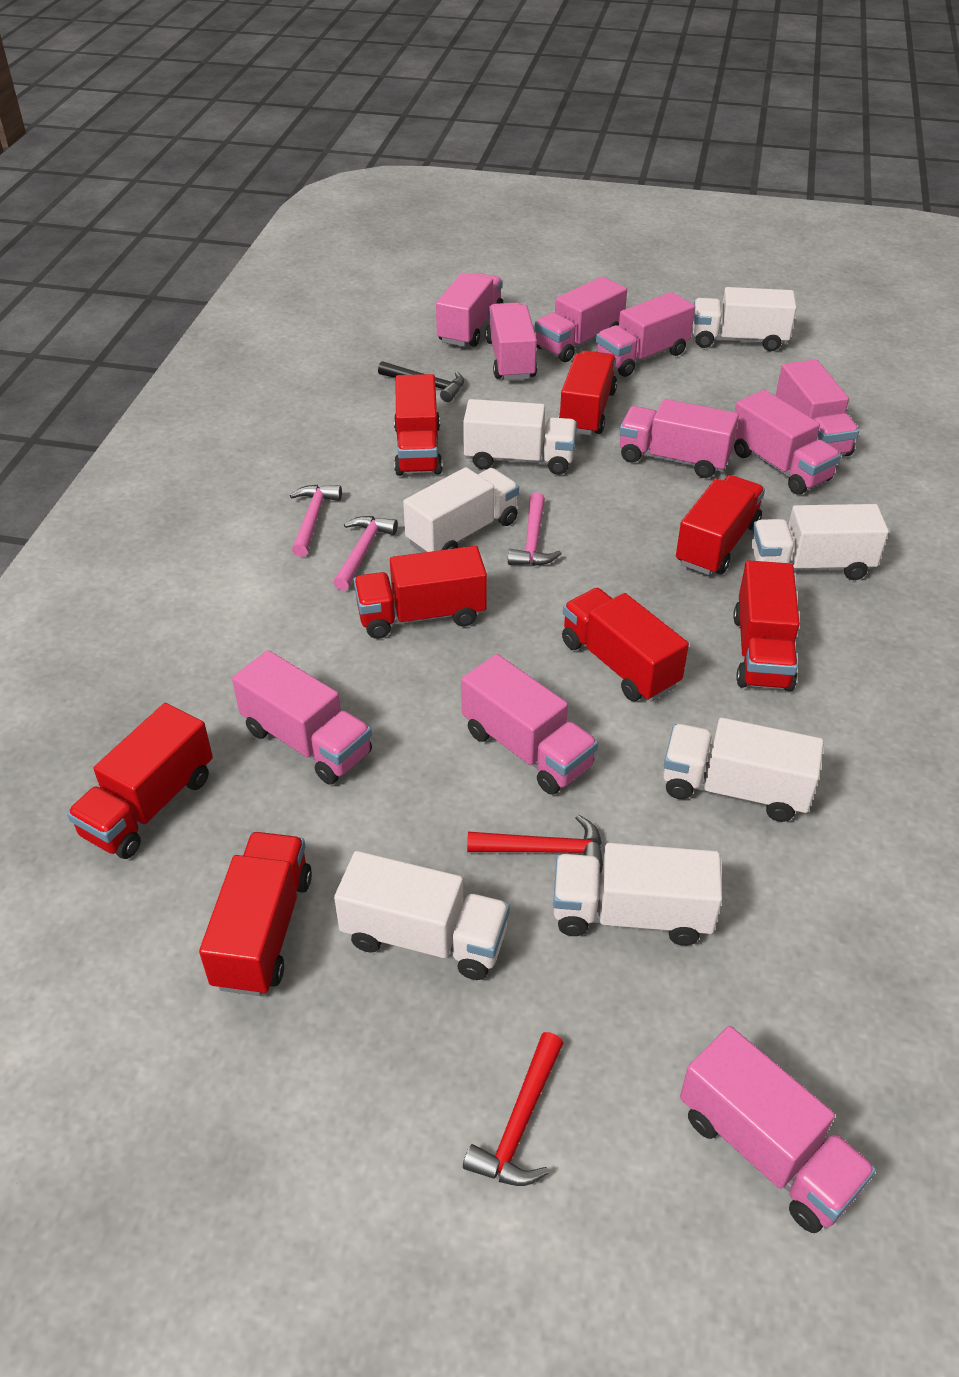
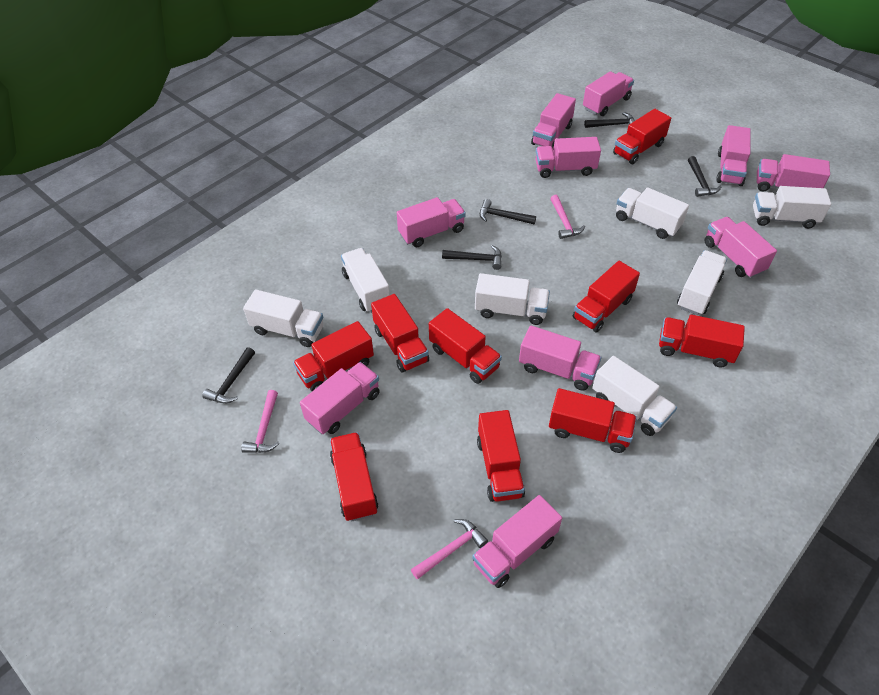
black hammer: [378,361,464,402] = 1 -> [202,347,255,404] [442,245,502,270] [480,199,536,224] [584,112,635,128] [688,156,721,197] = 5
red hammer: [463,1032,563,1186] [467,814,603,873] = 2 -> none = 0
red truck: [67,703,213,859] [199,832,312,996] [354,546,487,639] [394,374,443,476] [559,351,617,436] [562,588,689,702] [676,475,765,575] [733,560,800,691] = 8 -> [293,321,374,391] [330,432,378,521] [371,294,429,373] [429,308,502,384] [477,410,525,502] [549,388,637,453] [573,261,640,333] [613,109,671,164] [659,315,745,368] = 9

